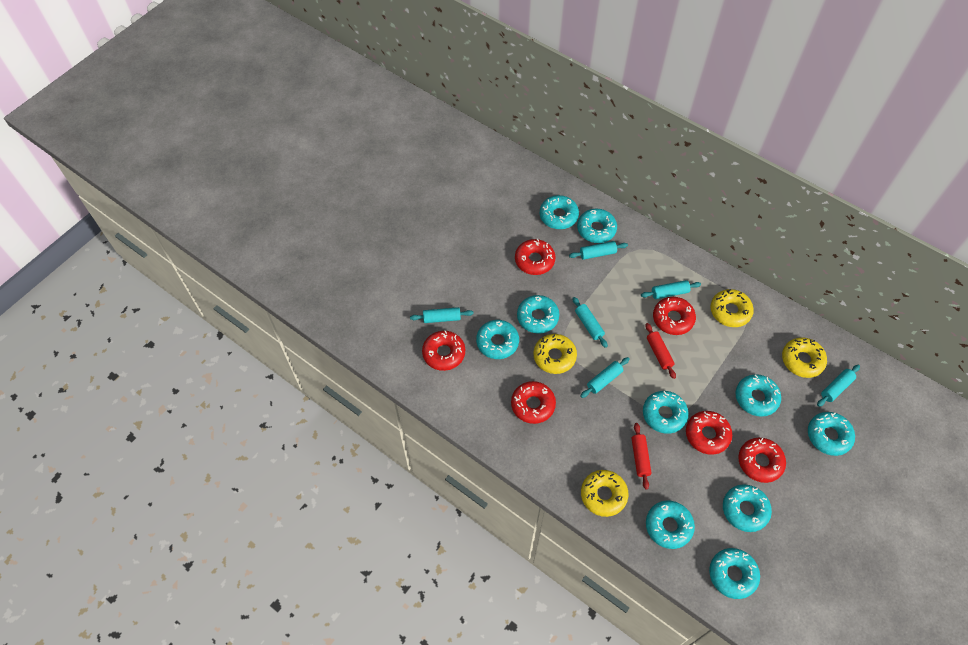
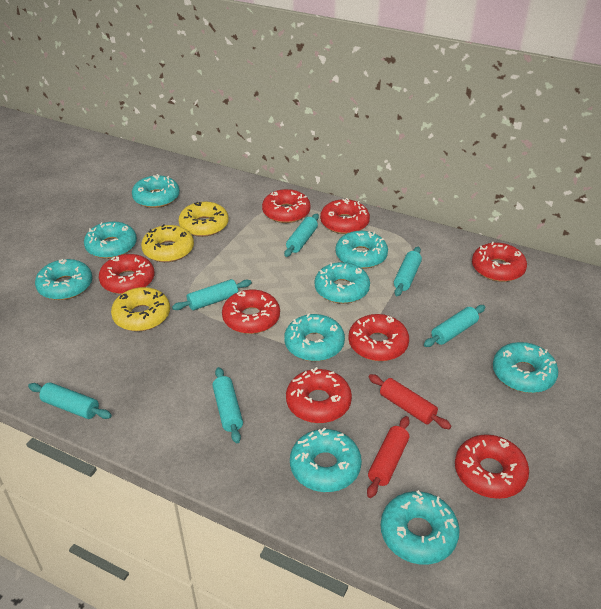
red donut: [422,330,465,371] [511,381,556,424] [515,239,556,275] [653,297,696,335] [686,411,732,455] [738,438,786,483] = 6 -> [99,254,155,294] [222,289,280,334] [262,189,311,223] [286,367,352,423] [320,198,370,234] [348,314,409,361] [455,434,529,499] [472,241,527,282] = 8
turquoise donut: [476,320,519,359] [517,295,559,334] [540,195,579,229] [577,209,617,243] [643,391,688,434] [646,501,695,549] [709,548,760,599] [723,484,772,532] [736,374,781,417] [808,412,855,456] = 10 -> [35,259,92,300] [84,221,137,259] [132,174,180,208] [284,313,345,361] [290,427,362,492] [315,262,370,304] [335,231,388,269] [380,490,460,565] [493,342,558,393] = 9
yellow donut: [533,334,577,374] [581,470,628,517] [711,289,754,327] [782,337,827,378] = 4 -> [111,287,170,331] [141,224,194,262] [179,202,229,237] = 3

